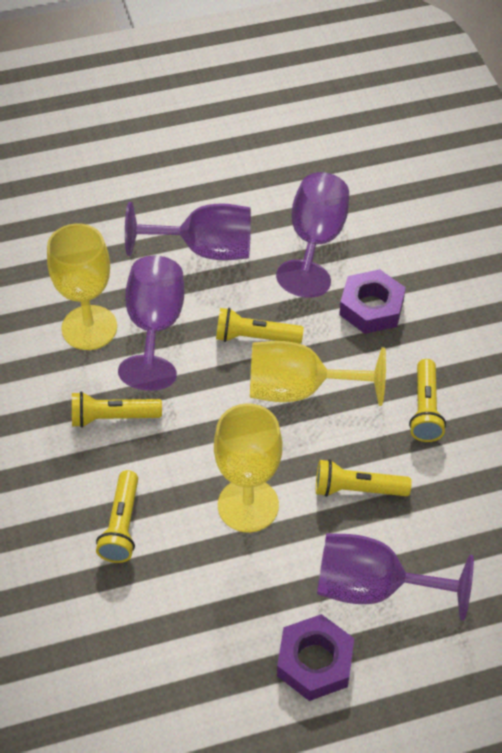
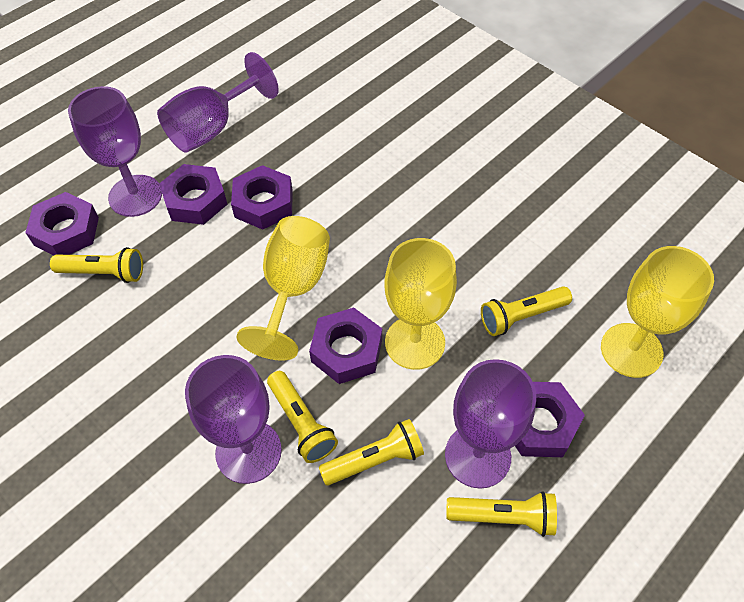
purple nut: [277,614,354,701] [339,269,406,334] = 2 -> [25,192,99,255] [159,164,227,225] [231,165,293,230] [309,308,382,384] [515,382,585,457] = 5

